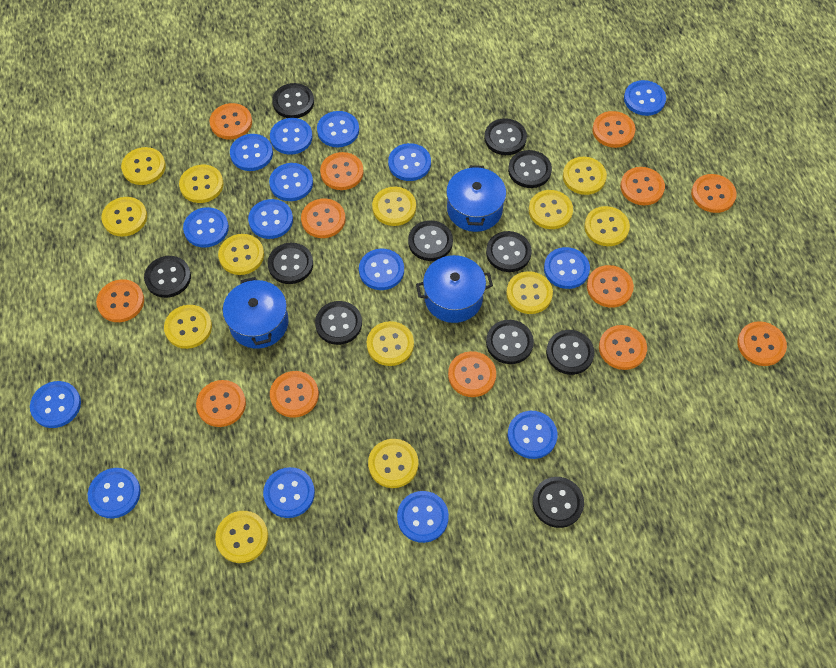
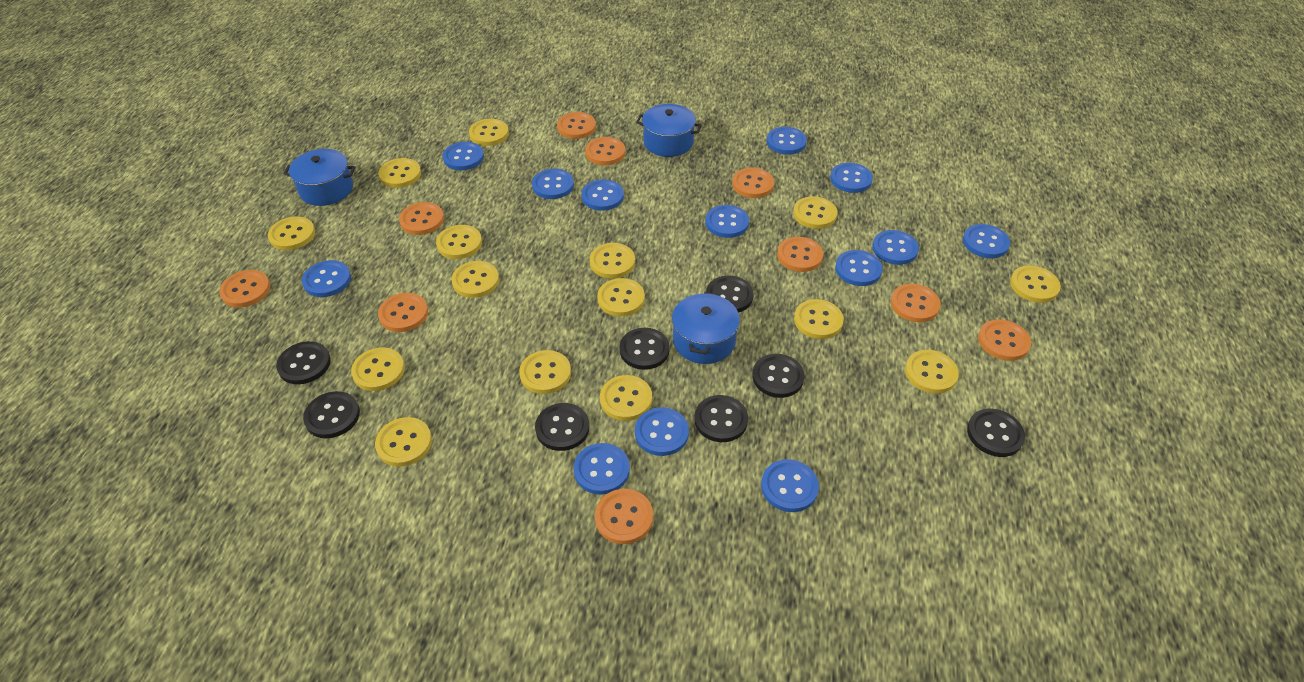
black button: [144,256,191,298] [267,243,313,284] [272,83,314,118] [315,301,362,345] [408,220,453,261] [484,118,527,155] [486,231,532,272] [486,320,534,364] [508,150,552,188] [532,477,584,528] [546,330,595,375] = 11 -> [276,341,331,384] [303,391,360,438] [535,403,589,451] [620,328,670,370] [694,395,748,442] [706,275,753,313] [752,354,805,398] [967,409,1025,457] = 8
blue button: [30,381,81,428] [88,468,141,518] [183,207,229,248] [230,134,273,171] [248,199,293,239] [263,467,315,518] [269,163,313,201] [270,118,313,155] [317,111,359,147] [359,248,404,290] [388,143,431,181] [397,491,449,543] [508,411,557,459] [544,247,590,289] [624,80,666,116] = 15 -> [302,260,351,297] [443,142,484,170] [532,169,574,199] [574,443,630,495] [581,179,624,211] [635,407,689,456] [705,205,749,238] [761,459,819,512] [767,127,807,154] [830,163,873,193] [835,250,883,286] [872,230,919,265] [963,224,1010,258] = 13
orange button: [96,279,144,322] [196,380,246,427] [210,103,252,139] [270,371,319,418] [301,199,346,238] [320,152,364,190] [448,351,496,397] [587,265,634,308] [592,111,635,148] [599,325,647,370] [620,167,665,205] [691,174,737,213] [737,321,787,366] = 13 -> [219,270,270,307] [378,293,428,332] [399,202,444,235] [557,112,596,139] [585,137,625,165] [595,489,653,544] [732,168,774,198] [777,237,823,272] [891,284,941,322] [978,319,1031,361] = 10
yellow button: [101,197,147,237] [121,147,166,185] [164,305,212,349] [179,165,224,203] [215,511,268,563] [218,234,264,275] [367,321,414,366] [368,439,418,488] [372,187,416,226] [506,271,553,314] [529,190,573,229] [563,157,607,195] [584,206,630,246] = 13 -> [268,216,315,250] [351,348,405,391] [375,417,432,467] [378,158,421,188] [436,225,482,259] [452,261,499,298] [469,119,509,146] [519,350,571,394] [590,243,635,278] [597,278,645,316] [600,375,652,421] [793,196,837,229] [794,299,844,339] [905,350,959,394] [1010,265,1061,303] = 15

